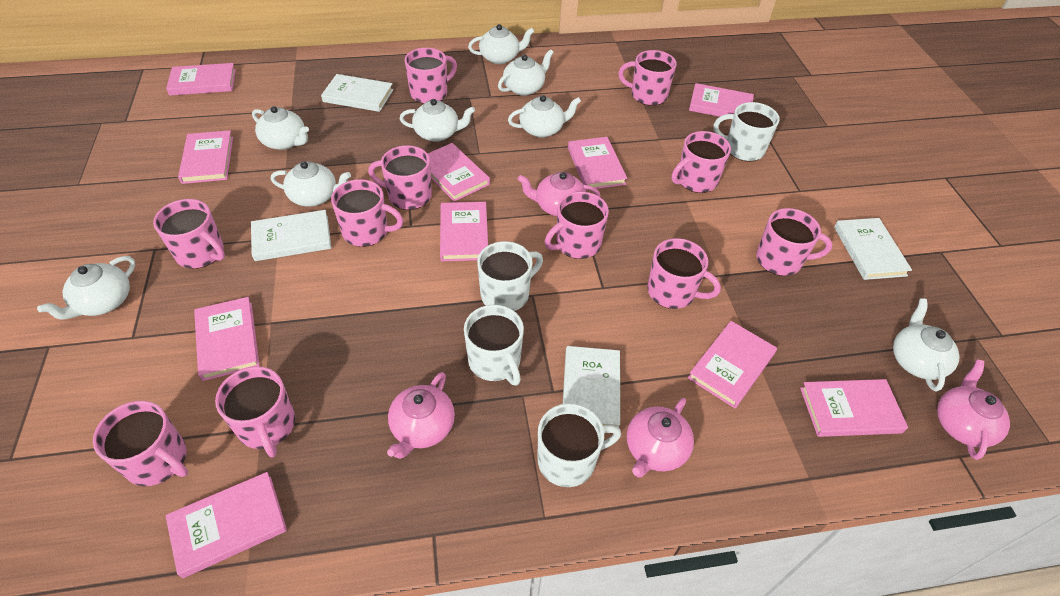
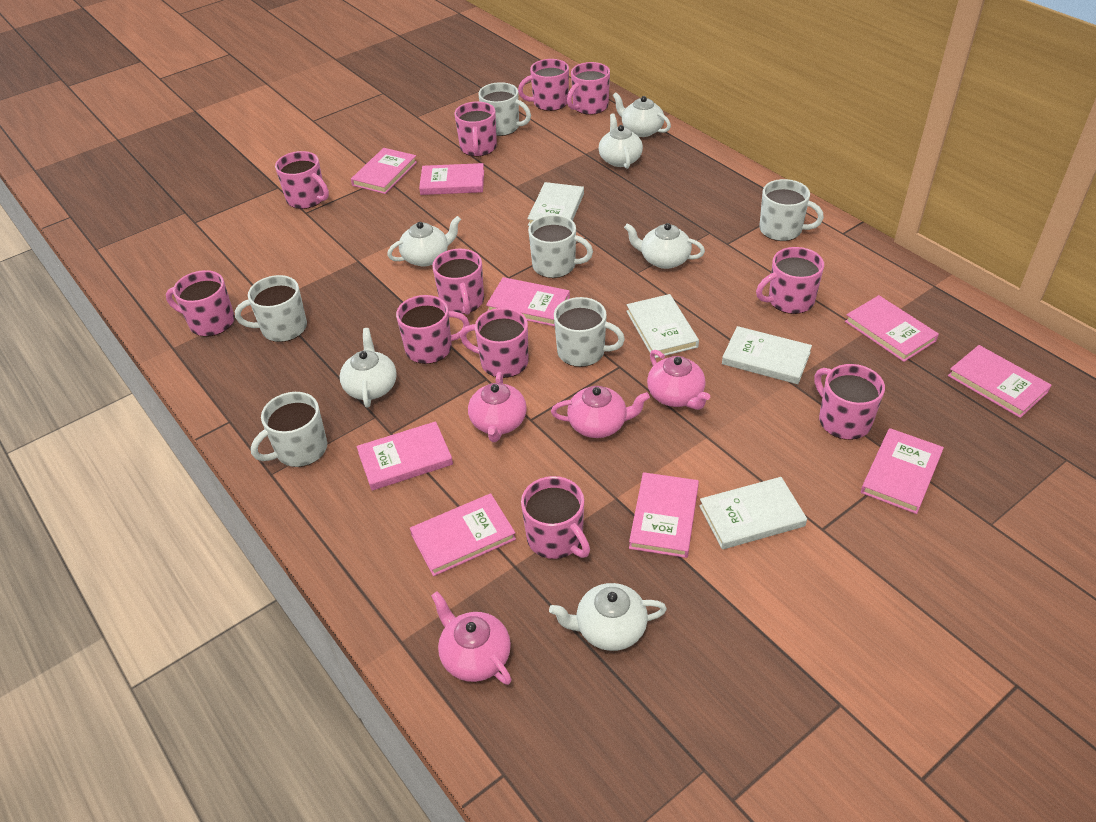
pink book: [166,63,236,96] [166,472,287,578] [178,130,233,184] [194,297,260,381] [428,143,490,202] [440,202,488,261] [568,137,627,189] [688,321,777,408] [689,83,754,117] [800,379,908,437] = 10 -> [351,148,417,194] [357,421,453,491] [410,493,516,576] [419,163,484,195] [486,277,570,326] [629,472,699,558] [845,295,939,362] [861,428,944,514] [948,345,1052,418] = 9
white mug: [464,305,524,386] [477,241,543,311] [538,403,621,487] [714,102,780,161] = 4 -> [235,275,307,342] [251,392,327,467] [478,82,531,136] [528,215,593,278] [554,297,625,367] [759,179,824,241] = 6
white teapot: [37,256,135,320] [252,106,309,150] [271,161,351,207] [400,99,475,142] [468,24,534,64] [498,49,554,96] [508,95,581,138] [893,299,960,391] = 8 -> [340,328,397,408] [387,216,461,267] [549,583,667,651] [599,113,643,169] [612,92,671,137] [624,223,705,269] = 6

